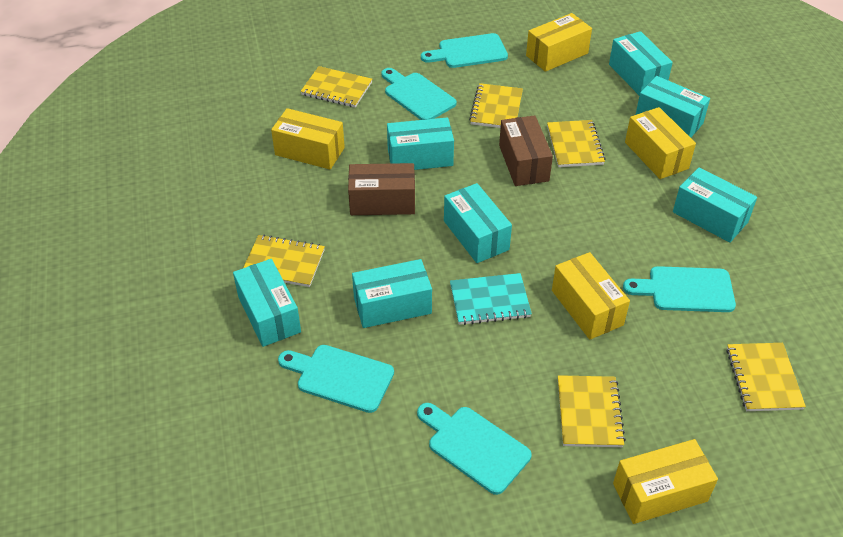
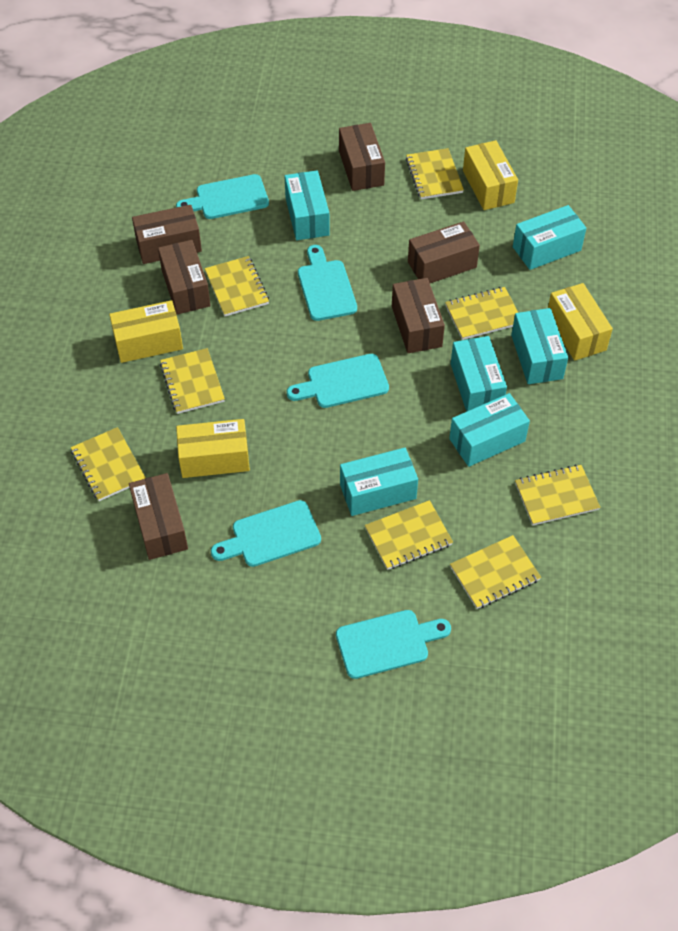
brown box: [348,163,415,215] [499,115,553,186] = 2 -> [129,473,188,560] [132,205,202,264] [158,240,211,315] [339,123,385,191] [392,278,445,353] [408,221,480,283] = 6
turquoise box: [233,259,301,347] [352,259,432,328] [387,117,454,170] [444,183,512,263] [609,31,673,96] [636,76,710,138] [673,168,757,243] = 7 -> [285,170,330,240] [340,448,418,516] [449,393,530,467] [451,336,507,412] [511,308,568,384] [513,205,586,270] = 6
turquoise notebook: [450,273,532,325] = 1 -> none = 0
yellow box: [271,108,345,169] [526,13,592,72] [552,252,630,340] [613,439,718,524] [625,107,696,179] = 5 -> [109,300,183,363] [176,419,250,478] [463,140,518,210] [548,283,613,361] = 4
yellow notebook: [243,235,325,287] [300,66,372,108] [469,83,523,128] [547,120,605,167] [558,375,626,447] [726,343,806,411] = 6 -> [71,427,146,501] [160,348,225,414] [205,256,269,316] [365,500,453,570] [406,148,464,199] [445,287,518,340] [450,535,541,609] [515,465,600,525] = 8

